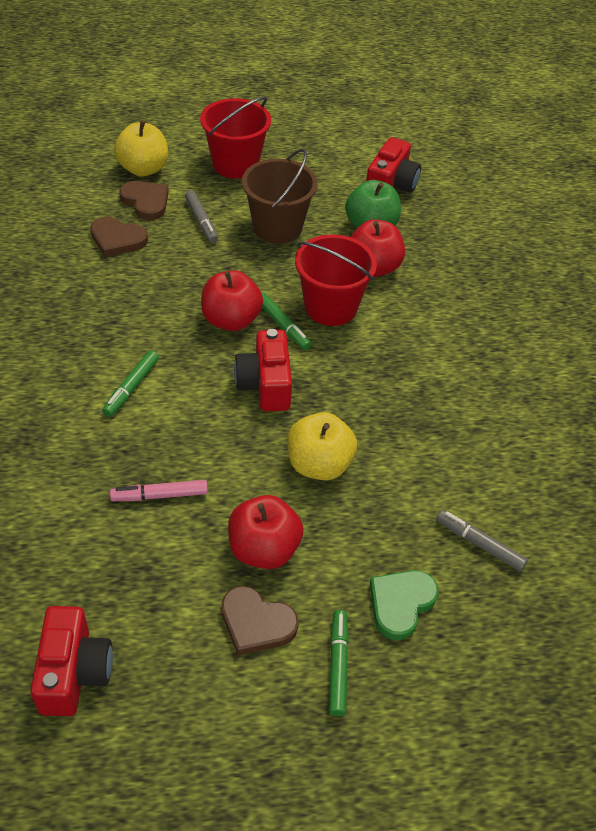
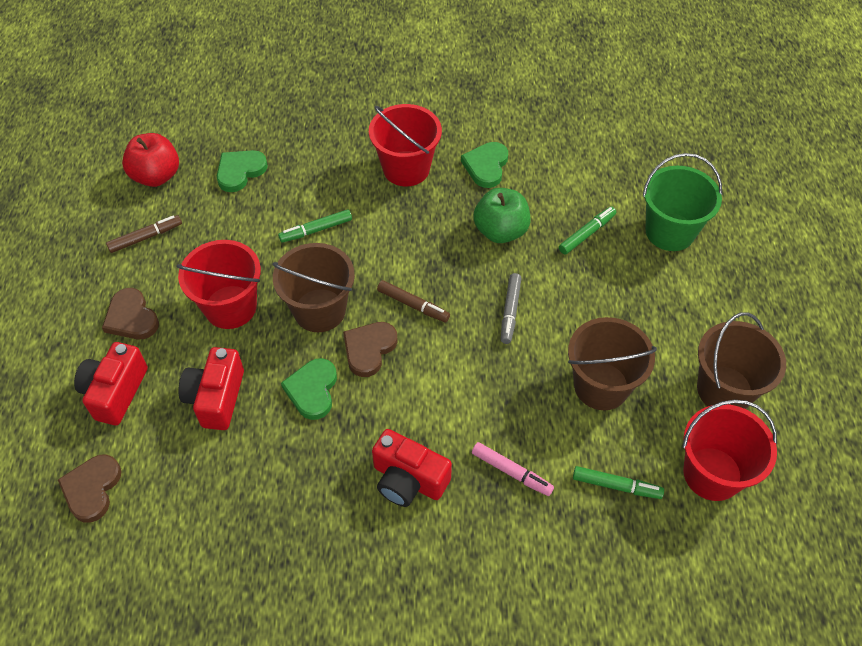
brown bucket: [242,149,318,244] = 1 -> [272,243,355,332] [568,317,657,410] [697,312,786,409] = 3
brown marker: none = 0 -> [106,215,182,253] [377,280,450,322] = 2
green bucket: none = 0 -> [643,153,722,251] = 1
green heart: [370,570,438,640] = 1 -> [217,150,268,192] [281,358,337,420] [461,142,508,188] = 3
grey marker: [185,190,218,243] [436,510,528,572] = 2 -> [501,273,522,344] = 1
red apple: [201,270,263,331] [228,495,303,569] [351,219,405,277] = 3 -> [122,133,179,187] = 1
red bucket: [200,96,271,179] [295,234,377,326] = 2 -> [176,240,261,329] [369,104,442,186] [682,400,777,501] = 3
yellow apple: [114,121,168,177] [287,412,357,480] = 2 -> none = 0

